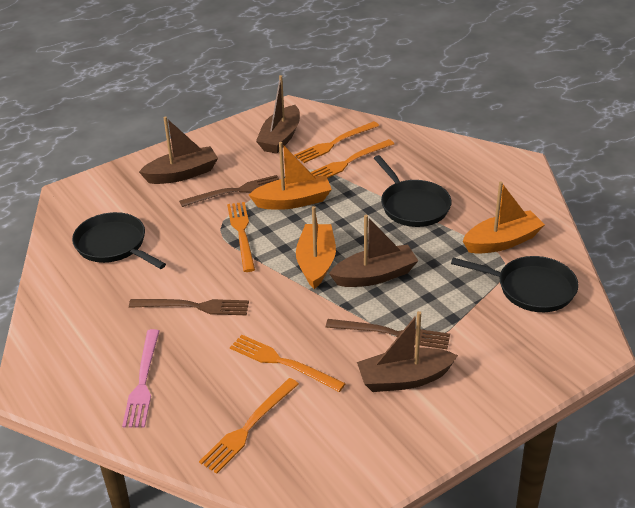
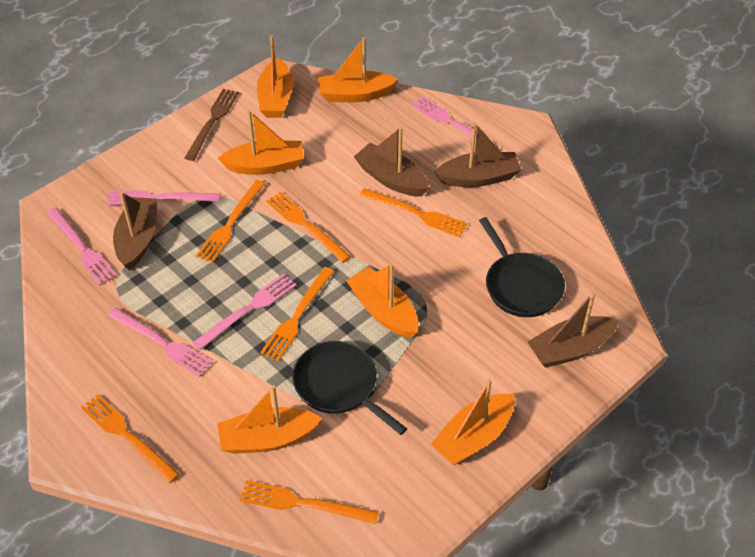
black pan: [72,212,166,269] [374,155,452,227] [451,256,579,312] = 3 -> [292,341,407,435] [479,217,565,317] = 2
brown fork: [129,299,249,315] [179,175,279,207] [326,319,450,349] = 3 -> [185,89,239,161] = 1
orange boat: [249,142,332,210] [296,206,336,289] [463,181,545,254] = 3 -> [217,385,322,454] [218,110,304,175] [257,35,293,118] [318,37,398,102] [346,263,419,338] [431,378,515,465] = 6
orange fork: [199,378,299,474] [227,202,255,272] [230,335,346,392] [294,121,379,163] [310,139,394,178] = 5 -> [81,394,180,483] [196,180,265,263] [240,480,379,525] [260,267,335,361] [266,192,351,263] [359,188,468,237] = 6
pink fork: [122,329,159,427] = 1 -> [47,208,117,285] [107,190,221,205] [108,308,213,377] [192,273,297,350] [411,96,499,149] = 5

